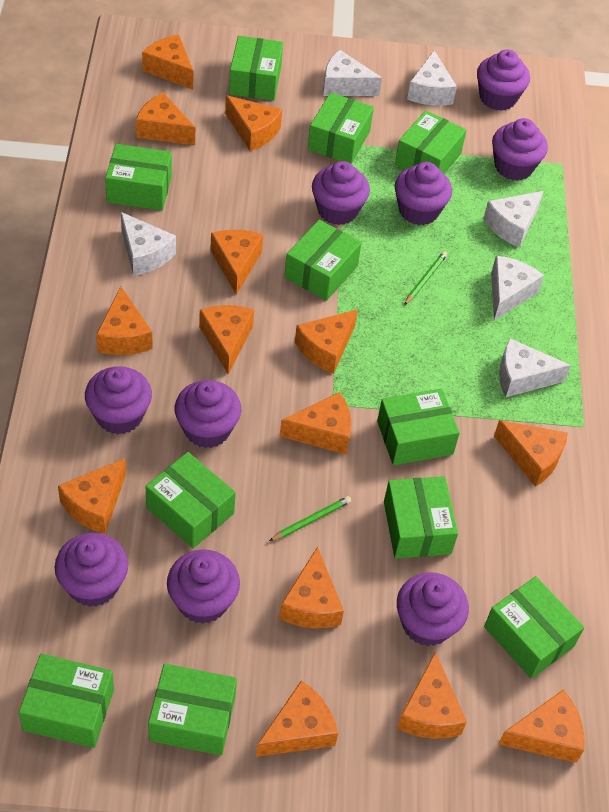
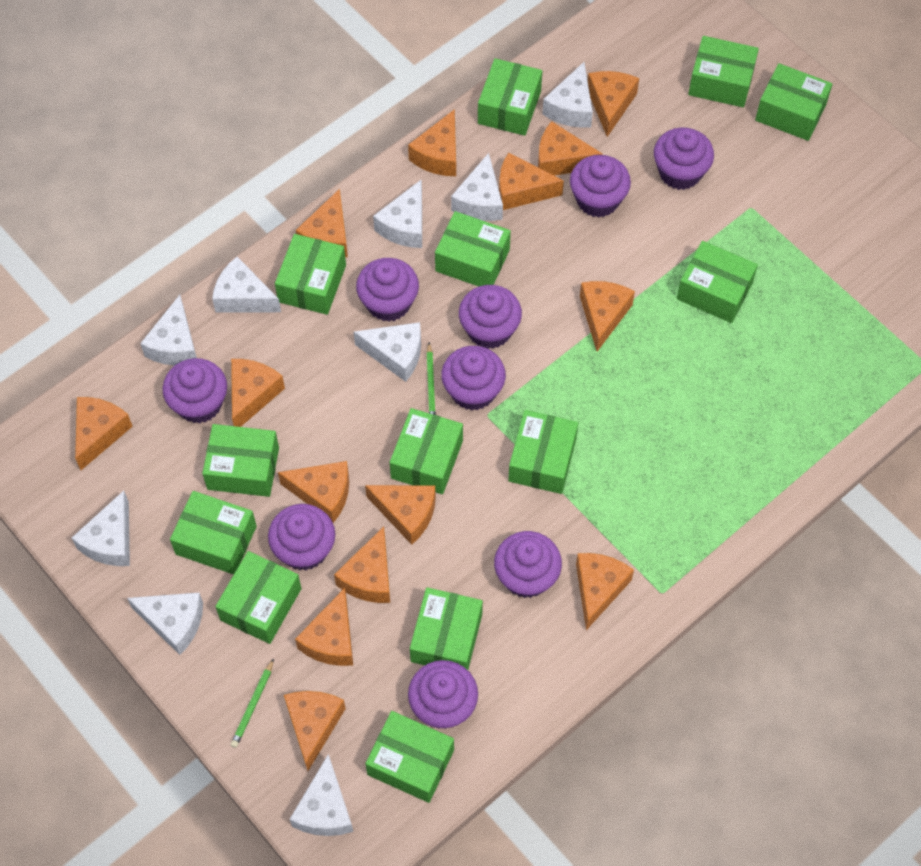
green box: [19,654,114,748] [105,144,172,211] [146,452,236,548] [148,664,237,755] [229,36,283,101] [284,220,362,301] [308,92,374,164] [377,389,460,465] [384,476,458,559] [395,110,467,174] [484,576,584,679] = 11 -> [170,491,257,575] [202,424,279,497] [215,551,301,644] [275,234,346,315] [365,711,454,803] [390,408,463,494] [410,587,483,670] [435,211,511,286] [478,58,542,136] [508,410,578,494] [677,241,758,323] [688,36,759,107] [755,63,833,141] = 13
white cheese: [121,212,176,276] [323,50,382,96] [407,50,457,106] [484,191,543,248] [491,256,544,321] [499,338,571,398] = 6 -> [72,491,130,566] [127,593,203,655] [140,295,197,365] [212,257,281,313] [290,754,353,836] [354,322,421,382] [373,179,422,248] [451,153,503,221] [542,62,593,128] = 9

